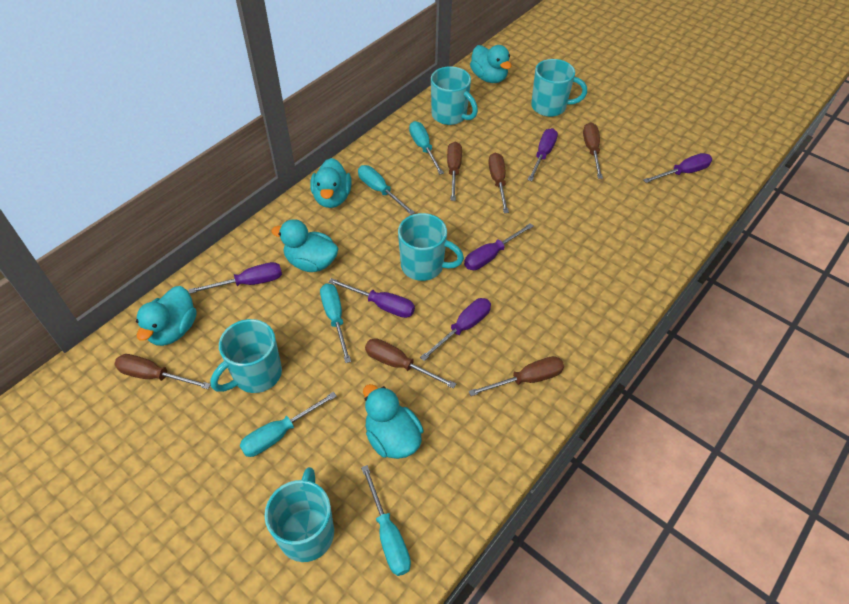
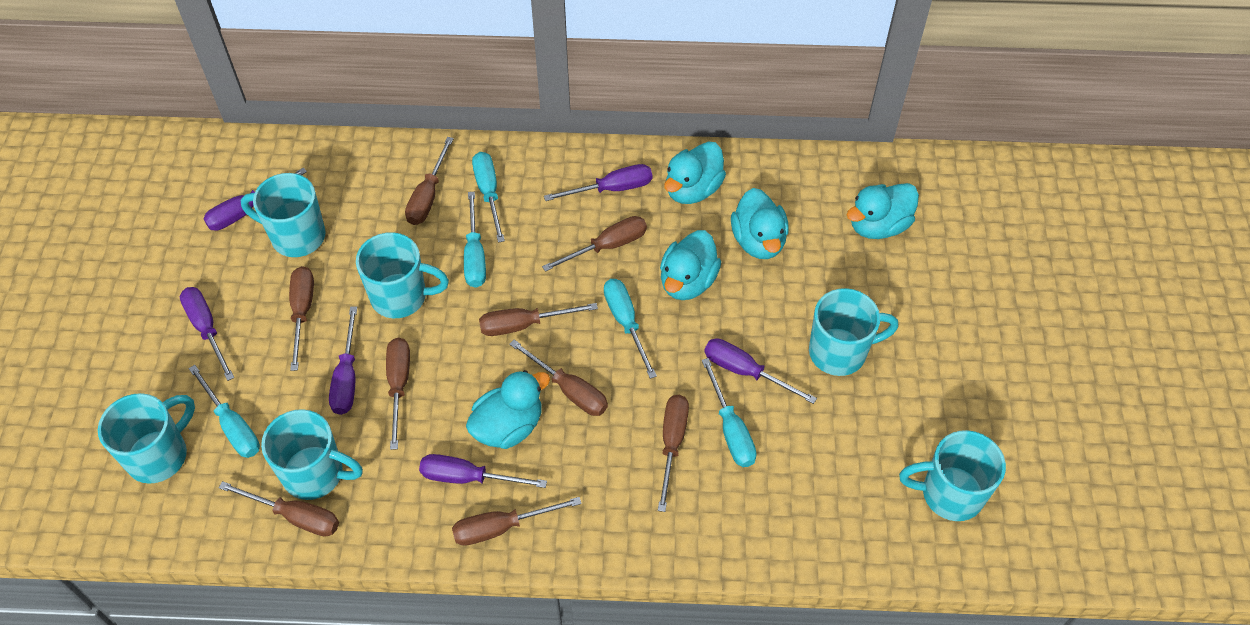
brown screwdriver: [114,354,211,389] [365,338,456,389] [447,142,462,201] [469,356,564,396] [488,152,509,213] [583,123,603,179] = 6 -> [219,481,339,537] [289,266,314,371] [386,338,410,450] [405,137,454,225] [452,497,582,546] [479,303,598,336] [509,339,608,416] [542,216,647,272] [658,395,689,512] = 9
turquoise mug: [210,319,282,393] [264,467,334,562] [398,213,464,281] [431,67,478,125] [531,59,587,117] = 5 -> [98,393,195,484] [241,173,326,257] [261,409,363,500] [356,232,449,318] [809,288,899,376] [899,430,1006,521] = 6

